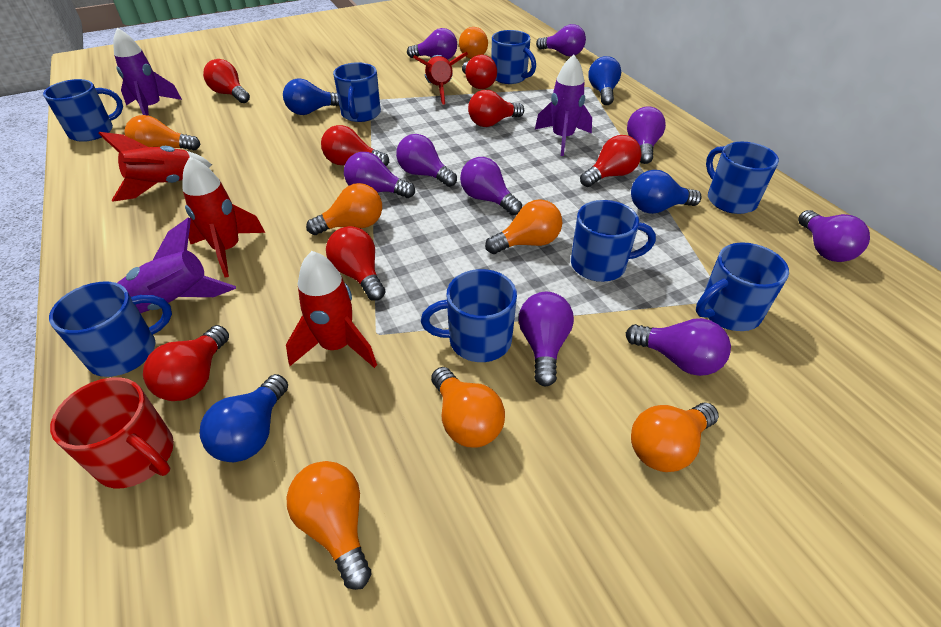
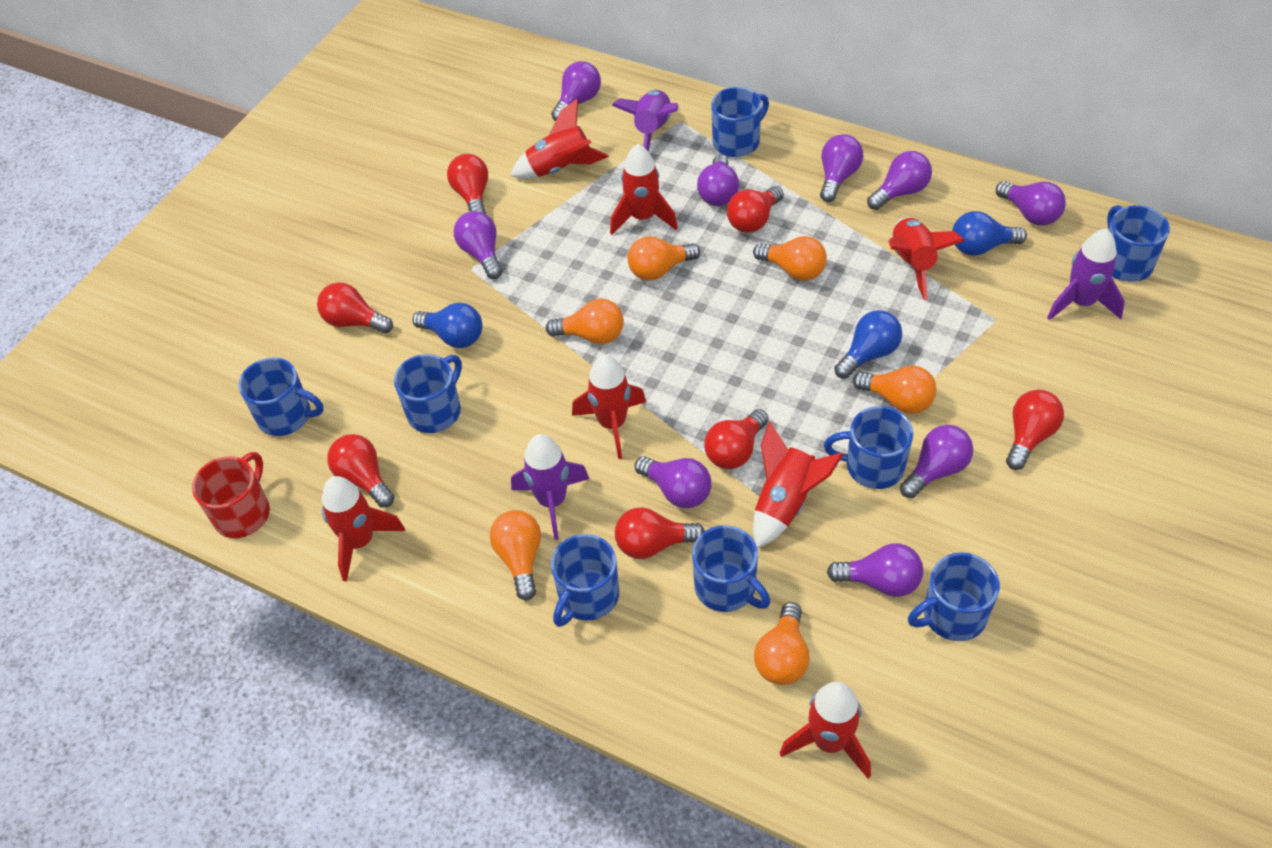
blue light bulb: [200,374,288,462] [283,79,339,115] [588,56,621,105] [631,170,701,214] = 4 -> [412,303,482,348] [834,310,902,379] [952,211,1027,256] = 3
orange light bulb: [125,115,200,150] [287,461,371,590] [306,183,382,235] [431,367,505,448] [459,27,488,59] [485,199,562,254] [631,403,719,472] = 7 -> [490,510,541,601] [546,299,624,344] [627,236,700,281] [753,236,827,281] [754,602,810,685] [853,366,937,414] = 6
red rocket: [99,132,212,201] [183,157,265,277] [286,251,377,368] [413,52,468,104] = 4 -> [322,476,405,582] [510,99,609,179] [572,355,646,459] [610,144,678,235] [753,422,844,548] [780,681,871,778] [888,217,965,300] = 7

